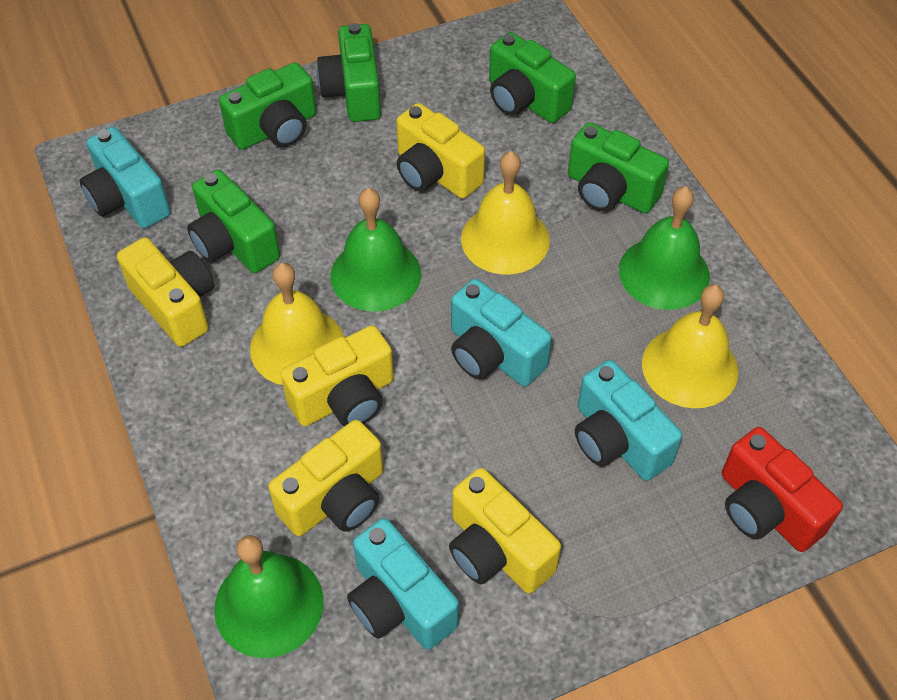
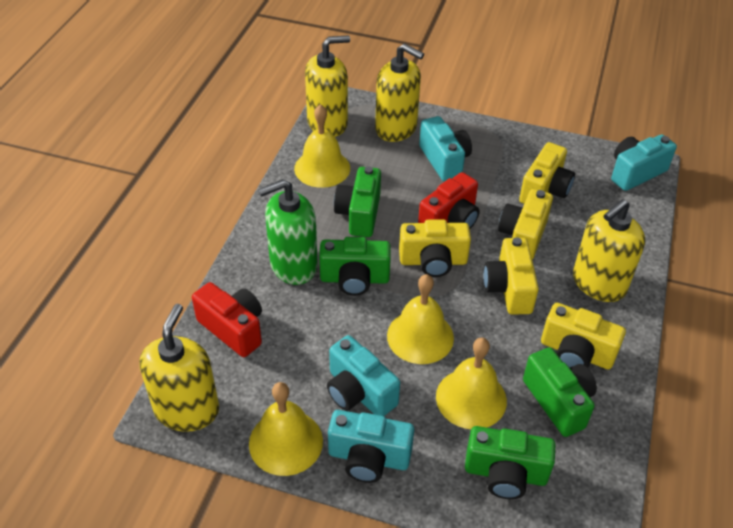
green bell: [214,535,323,658] [330,188,421,312] [619,186,710,310] = 3 -> none = 0
green camera: [187,169,280,273] [219,62,316,150] [317,23,381,122] [489,32,576,123] [568,123,669,213] = 5 -> [319,237,391,296] [334,166,381,237] [465,426,555,499] [523,347,597,437] = 4
green soap dispenser: none = 0 -> [258,179,318,285] = 1
red camera: [722,427,843,552] = 1 -> [192,282,262,357] [418,172,480,229] = 2
yellow bell: [250,263,344,385] [461,151,550,275] [642,284,738,408] = 3 -> [249,382,323,476] [294,104,350,188] [387,274,454,364] [436,338,507,429] = 4
yellow soap dispenser: none = 0 -> [139,304,219,432] [305,35,350,137] [375,43,424,142] [573,199,645,302] = 4

